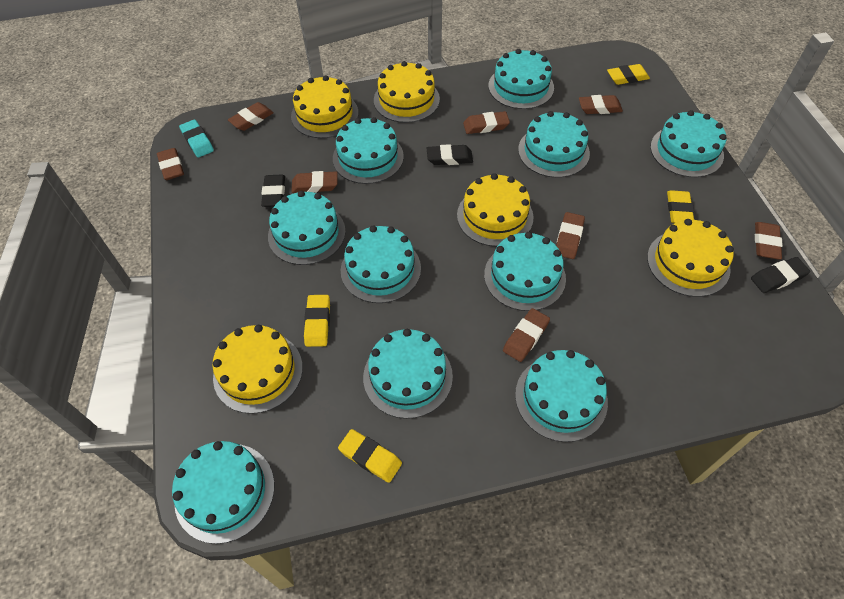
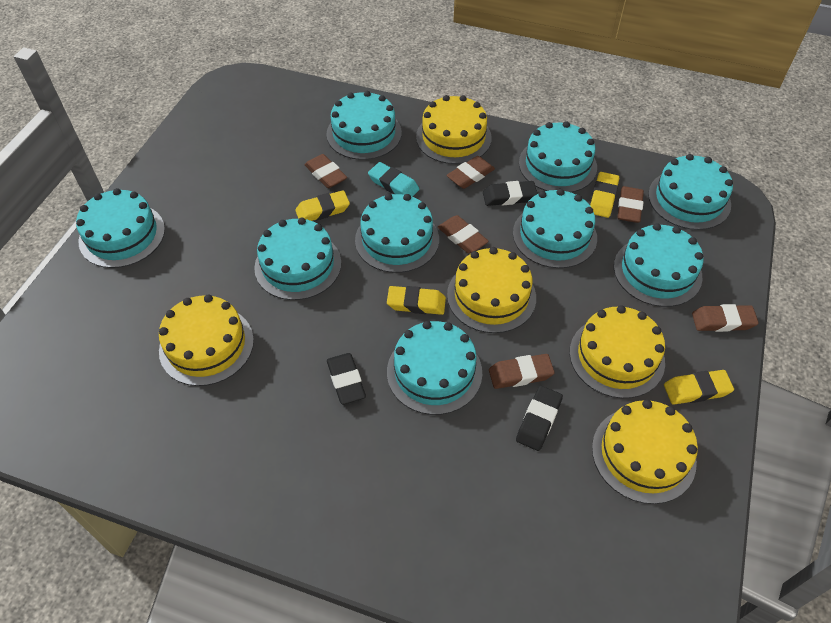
brown eraser: [157,148,184,180] [228,102,274,131] [291,171,338,193] [463,111,510,134] [503,308,550,362] [556,212,585,259] [579,95,623,114] [755,222,783,260] = 8 -> [304,154,347,188] [438,215,489,253] [446,156,495,189] [489,354,555,389] [617,186,644,223] [692,304,759,332] = 6
turquoise cake: [172,441,274,544] [268,191,346,265] [333,117,404,184] [341,225,421,303] [363,329,453,419] [484,232,566,311] [488,49,554,109] [515,350,608,442] [518,111,590,178] [650,110,727,177] = 10 -> [76,188,165,268] [254,218,341,300] [326,91,402,160] [355,193,439,273] [387,321,482,415] [513,189,597,268] [519,121,597,192] [614,223,704,307] [648,154,733,230] = 9

